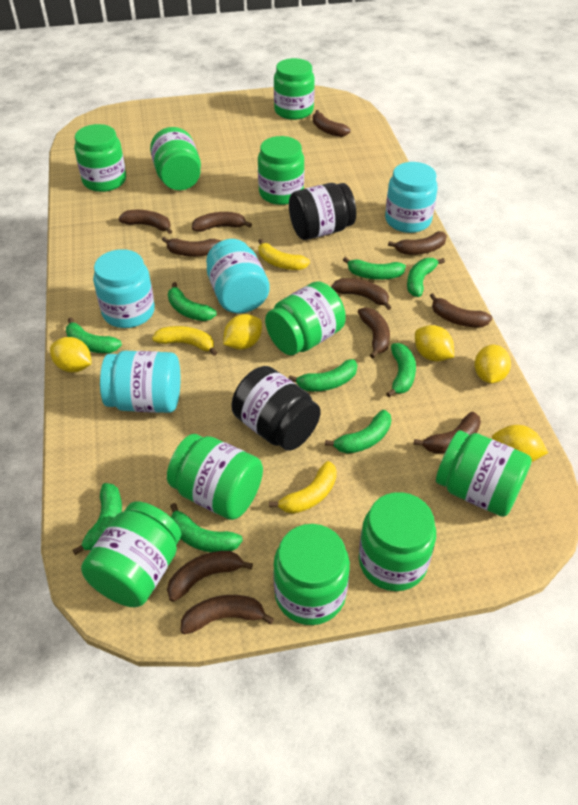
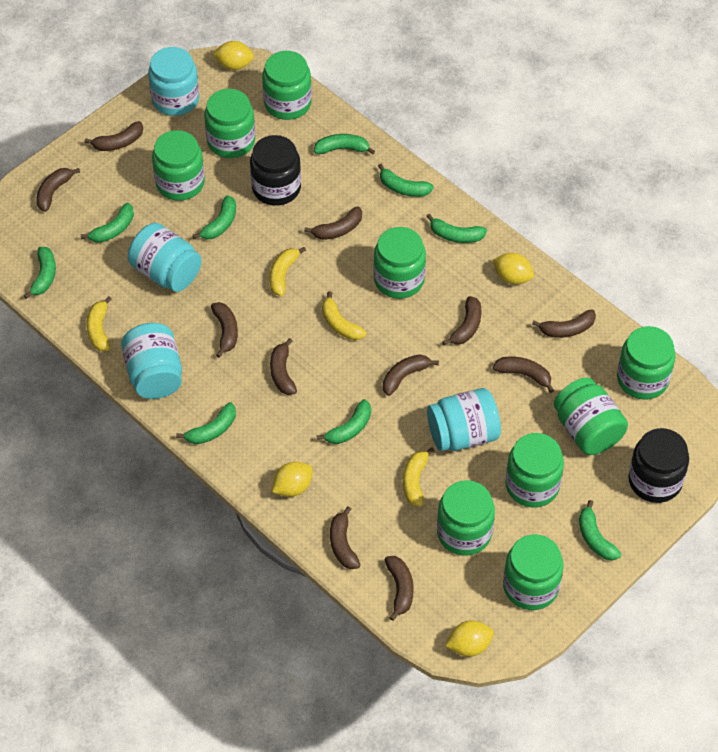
green jar: [74,124,126,192] [81,502,181,607] [150,127,201,190] [167,434,263,520] [258,136,304,205] [265,281,346,355] [273,524,350,625] [274,58,315,120] [359,492,436,591] [436,430,532,517] = 10 -> [152,130,205,201] [204,89,255,158] [262,51,312,120] [373,227,426,299] [437,480,495,556] [503,534,564,610] [505,433,564,508] [554,378,628,455] [617,326,676,399] = 9
yellow banana: [152,326,217,356] [258,239,310,270] [269,461,337,514] = 3 -> [86,296,112,351] [269,247,306,296] [322,291,366,340] [403,447,435,506] = 4
yellow lemon: [50,337,92,372] [223,314,262,350] [415,325,454,362] [474,345,511,383] [492,425,548,462] = 5 -> [213,41,254,70] [272,462,313,497] [445,621,494,657] [493,253,534,285] = 4

